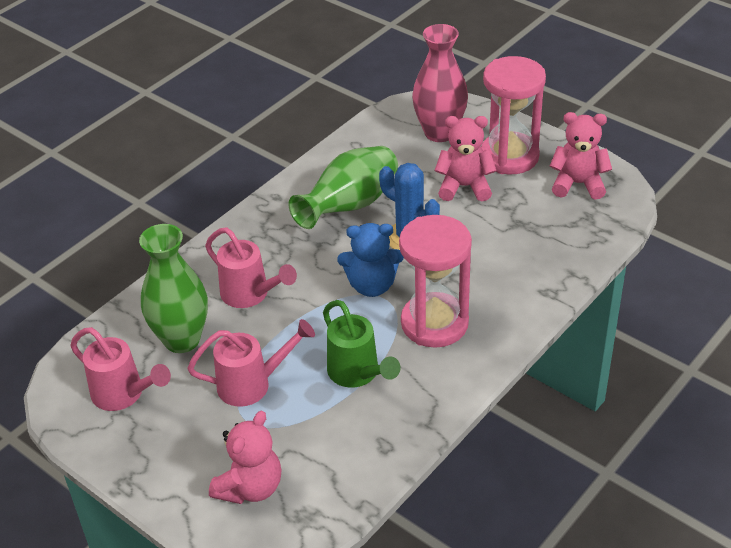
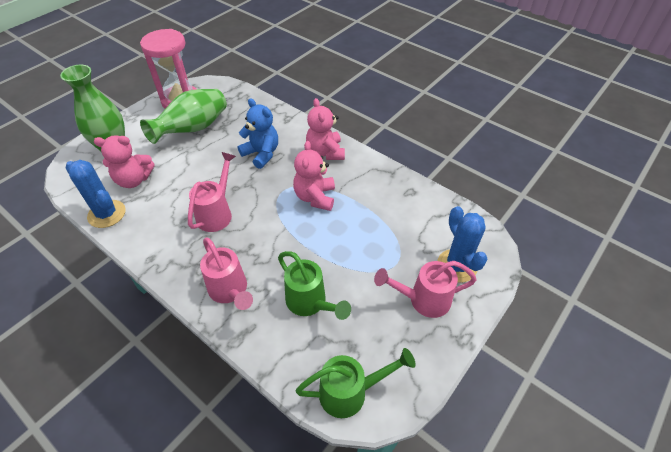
blue cactus: [379,163,440,250] = 1 -> [66,160,126,228] [437,206,487,283] = 2
green watering can: [323,300,401,388] = 1 -> [278,251,351,320] [296,348,416,418] = 2
pink hourglass: [399,215,472,348] [481,56,546,174] = 2 -> [140,29,196,109] = 1
pink vase: [412,24,468,142] = 1 -> none = 0

